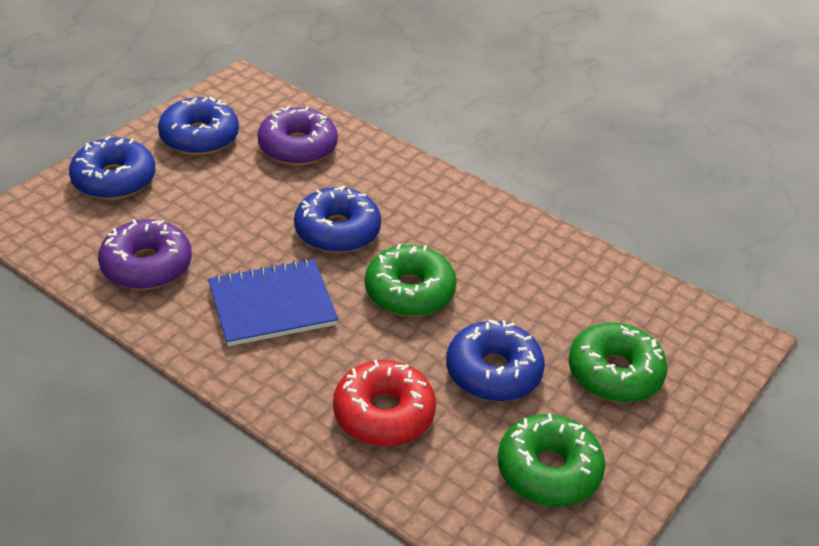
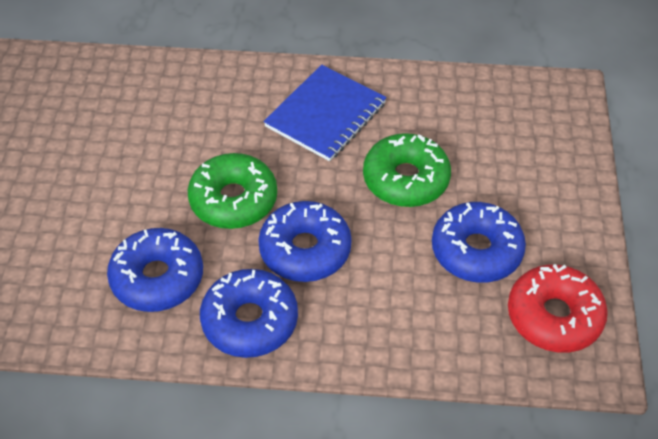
green donut: [365,244,457,317] [498,414,605,507] [569,323,667,403] = 3 -> [188,153,277,229] [363,133,451,207] = 2
purple donut: [98,219,192,290] [258,106,338,165] = 2 -> none = 0

